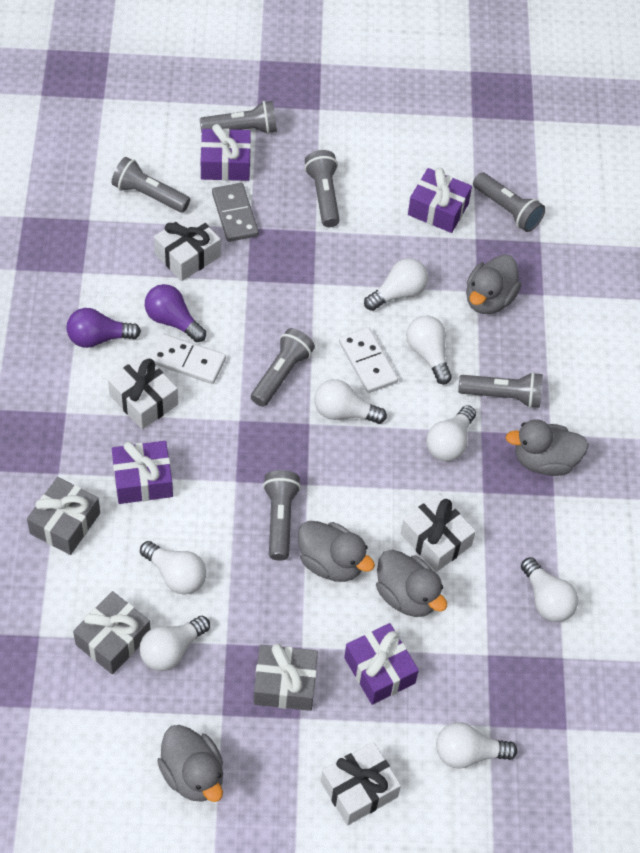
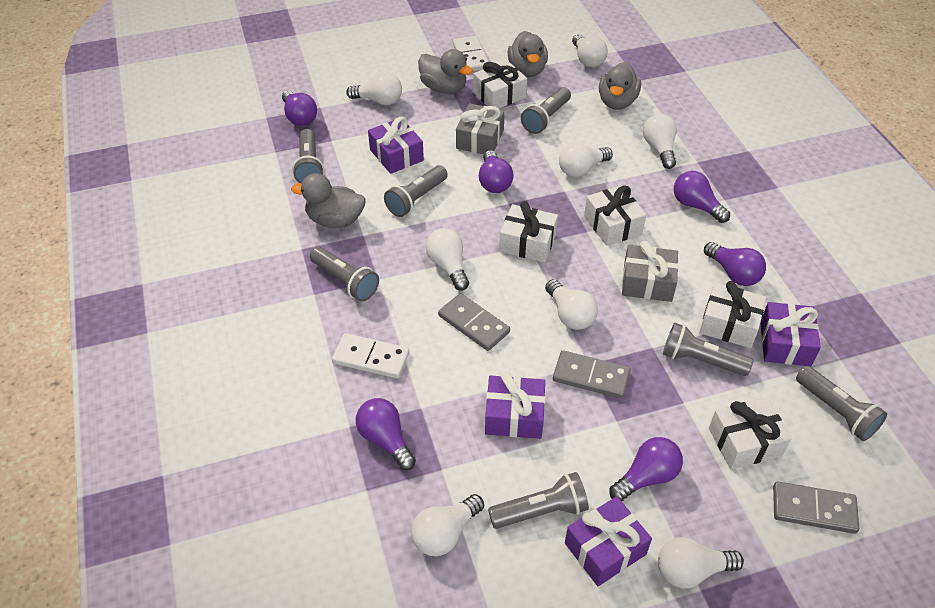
grey domino: [212,183,259,242] = 1 -> [438,293,510,351] [553,350,630,399] [773,481,859,534] = 3
grey duck: [157,725,223,802] [298,521,375,582] [376,550,447,617] [466,254,521,314] [506,419,589,476] = 5 -> [291,173,366,228] [418,49,473,94] [507,31,548,77] [599,62,641,110] = 4
grey gift: [27,477,100,555] [73,591,151,674] [254,644,318,711] = 3 -> [456,103,505,154] [622,241,679,302] = 2
purple light bulb: [67,308,141,348] [145,284,206,342] = 2 -> [282,90,317,126] [356,398,416,470] [479,150,514,193] [609,437,683,501] [674,171,730,223] [704,242,766,286] = 6
white gift: [108,354,178,429] [154,212,221,281] [321,742,401,825] [400,493,476,572] = 4 -> [473,60,527,109] [499,201,558,262] [584,185,646,246] [699,281,766,348] [709,397,792,469] = 5

